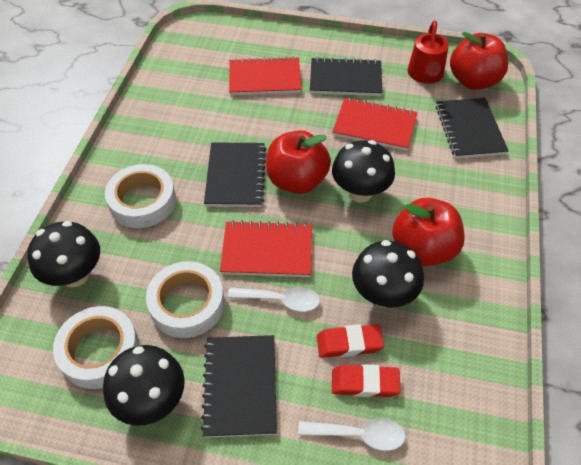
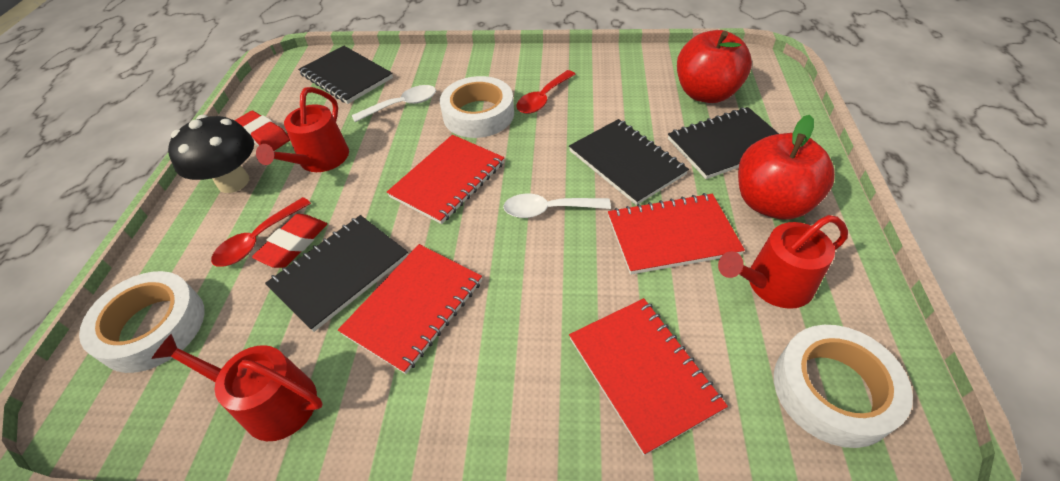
black mushroom: [27,221,100,287] [103,345,185,426] [332,140,395,203] [352,240,424,308] = 4 -> [168,115,254,193] = 1
red apple: [266,130,331,194] [392,198,464,266] [450,32,508,90] = 3 -> [677,30,752,103] [738,115,835,220] = 2
red notebook: [220,220,312,277] [229,57,302,95] [332,97,417,151] = 3 -> [338,244,482,374] [387,135,505,224] [569,298,728,455] [608,193,745,275] = 4
red spoon: none = 0 -> [211,197,311,267] [516,70,576,114] = 2
red watering can: [408,20,449,84] = 1 -> [152,334,323,441] [256,87,349,172] [718,215,848,309] = 3

